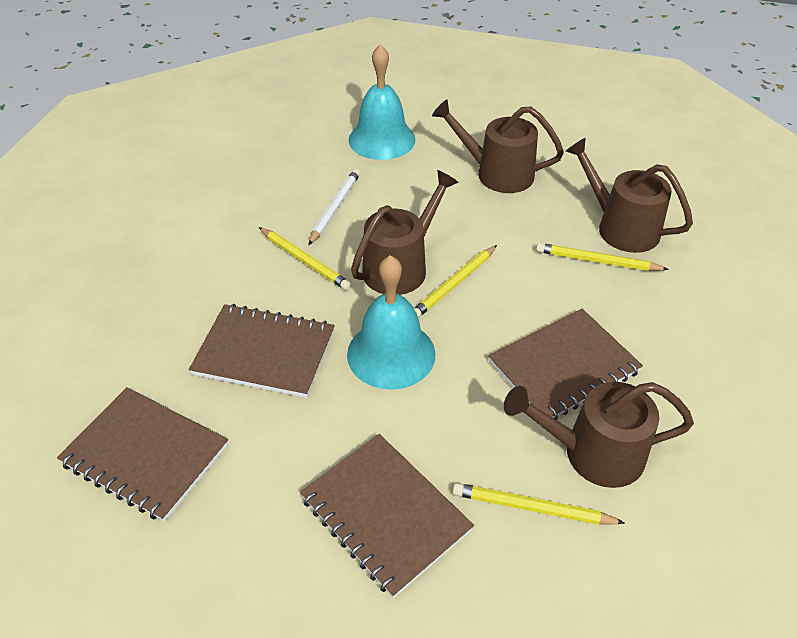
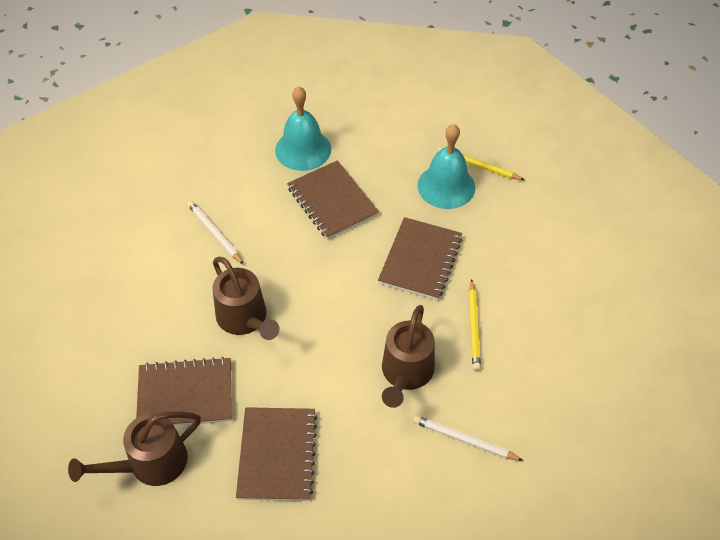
brown watering can: [351,170,459,295] [432,100,564,193] [504,382,694,488] [566,138,693,253] = 4 -> [68,411,201,486] [212,257,279,340] [382,305,435,408] = 3
white pencil: [308,169,360,246] = 1 -> [187,201,244,265] [413,415,523,461] = 2
yellow pencil: [259,227,351,290] [414,245,497,318] [452,483,625,525] [536,243,669,271] = 4 -> [437,147,525,180] [469,279,481,371] = 2

